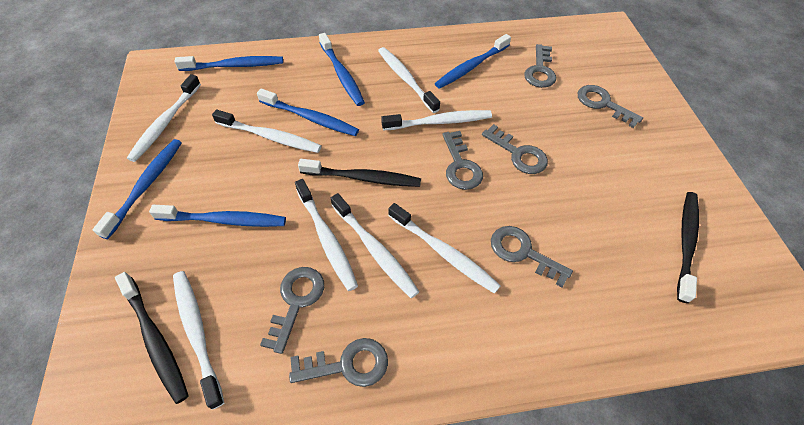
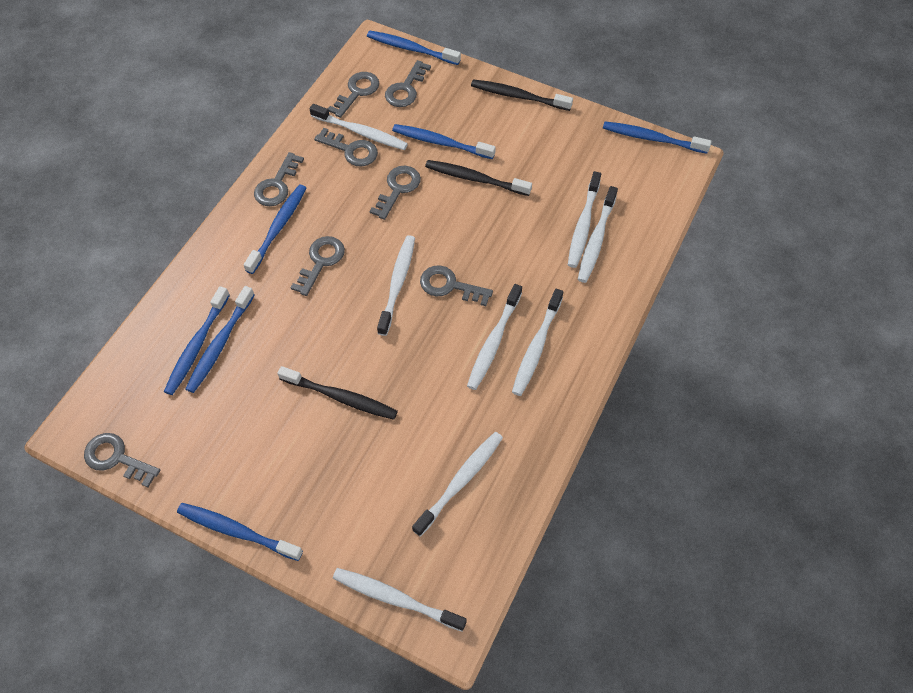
blue toothbrush: [93,139,182,239] [149,205,286,227] [174,56,283,71] [257,88,359,136] [319,33,365,106] [435,34,511,89] = 6 -> [164,286,230,395] [177,503,303,561] [185,286,255,393] [243,185,306,274] [367,31,461,65] [392,124,496,159] [603,121,712,154] = 7
grey key: [260,267,324,354] [289,338,388,387] [442,131,483,190] [482,124,548,174] [491,226,573,287] [525,44,556,88] [578,85,643,128] = 7 -> [84,433,160,487] [254,152,304,206] [291,236,345,296] [314,128,378,166] [328,72,379,118] [370,166,421,220] [385,60,431,107] [420,265,493,306] = 8

